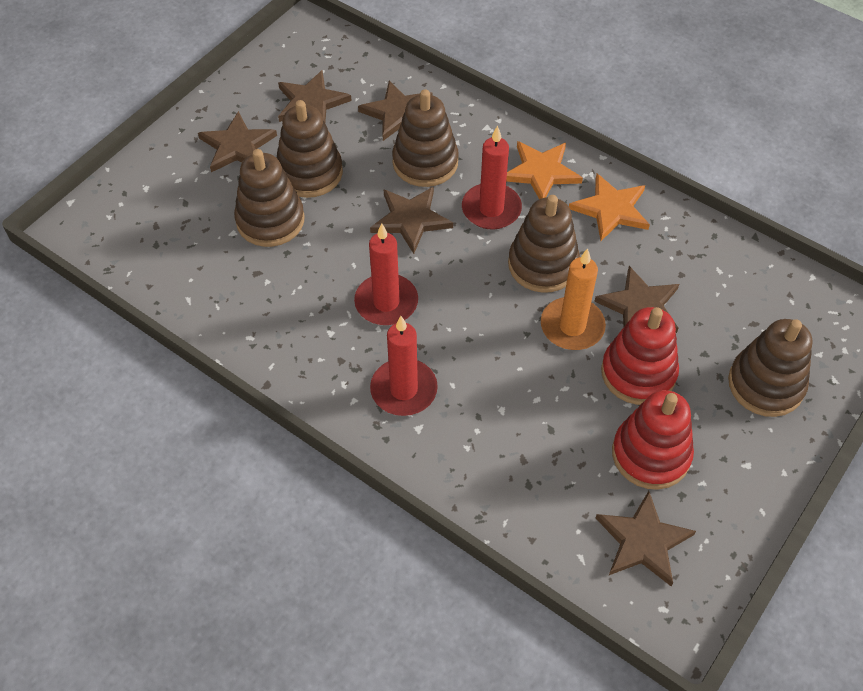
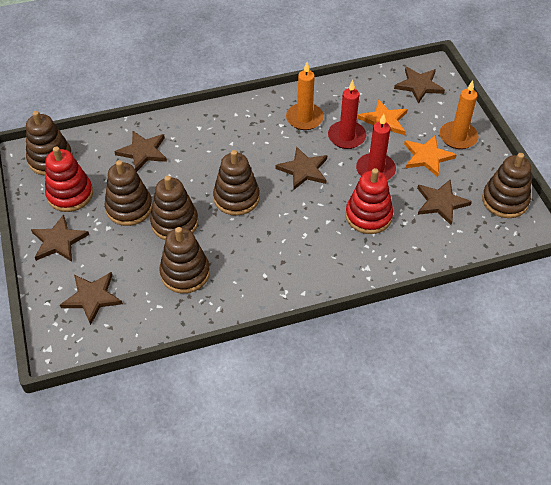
brown stacking toy: [234,149,305,247] [276,100,343,198] [392,89,459,187] [508,195,580,293] [728,319,812,417] = 5 -> [26,111,73,175] [104,160,153,226] [150,176,198,240] [159,227,210,293] [213,150,260,216] [482,153,531,218] = 6
orange candle: [541,248,606,350] = 1 -> [286,62,324,130] [440,80,478,149] = 2
red candle: [354,223,418,325] [370,316,438,416] [462,125,522,230] = 3 -> [328,80,366,149] [356,114,396,180] = 2

